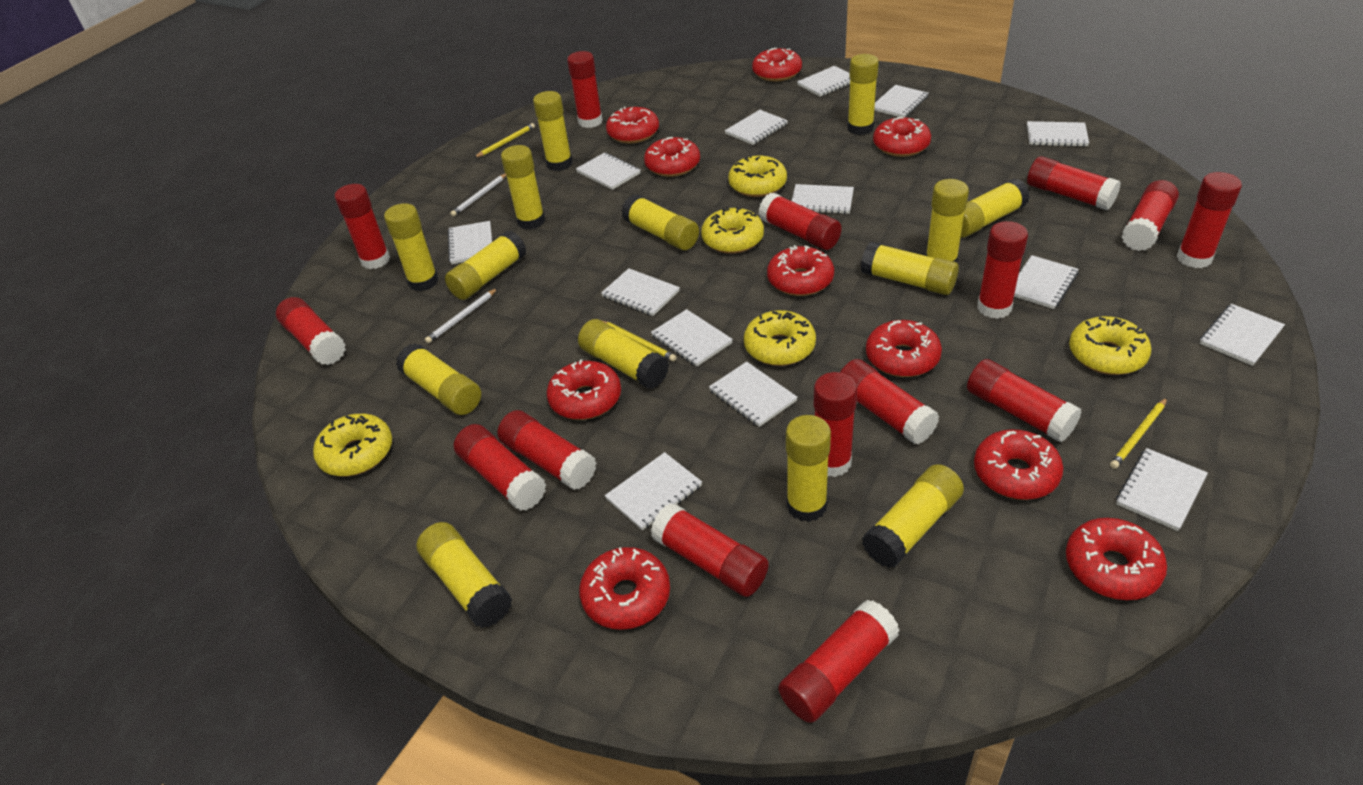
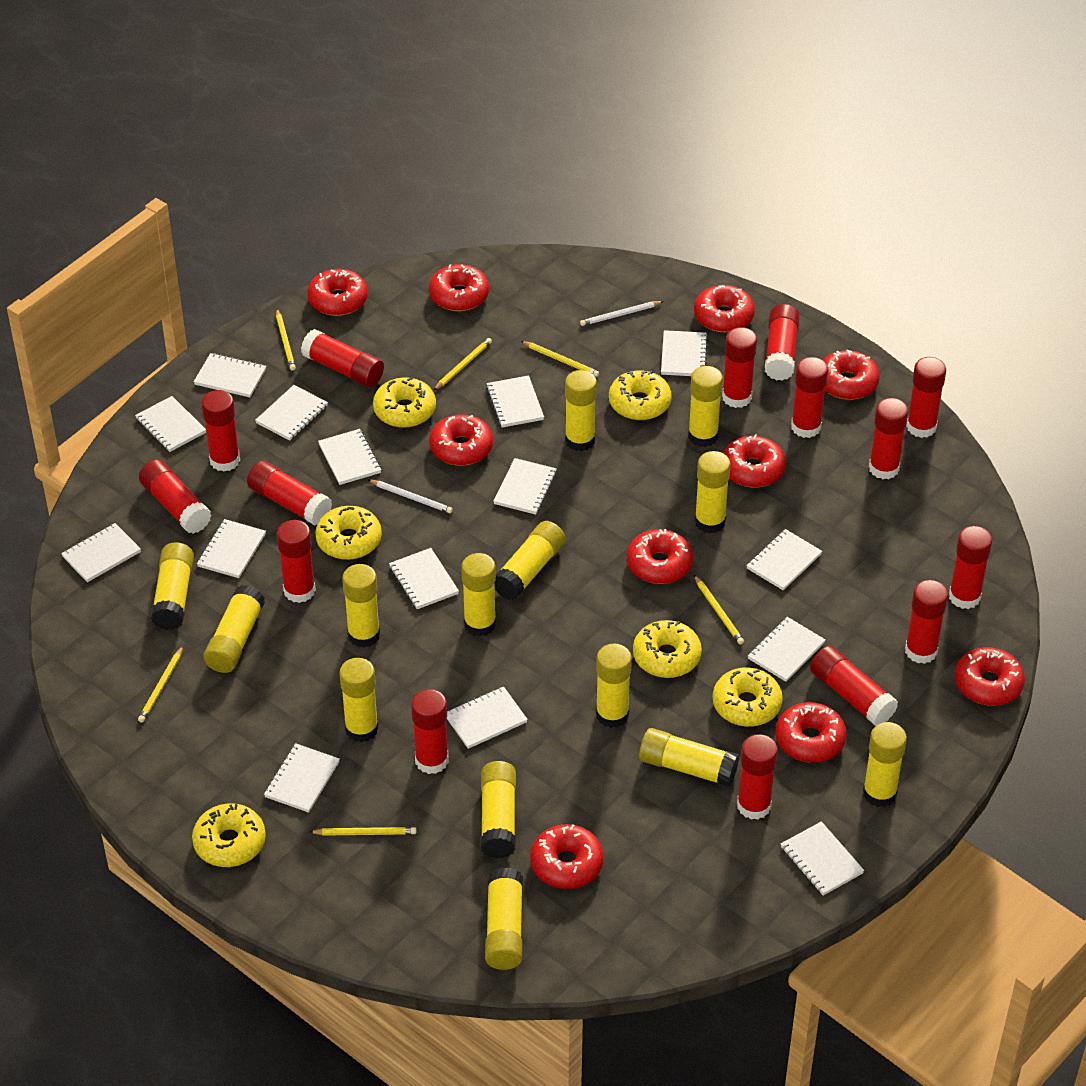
white notebook: [448,221,492,264] [576,152,641,190] [601,268,680,316] [605,452,702,530] [651,309,733,367] [709,362,798,427] [725,110,788,145] [792,184,854,214] [797,66,850,97] [874,85,928,117] [1014,255,1079,309] [1027,121,1089,147] [1116,448,1208,531] [1200,304,1285,366] = 14 -> [61,523,141,582] [135,396,206,452] [194,353,266,397] [197,519,266,578] [255,385,328,441] [264,743,340,813] [318,429,381,485] [389,548,459,609] [447,687,528,749] [486,375,544,428] [493,458,557,515] [661,330,708,376] [746,529,822,590] [748,617,826,682] [781,821,864,895] = 15
yellow donut: [313,414,392,476] [701,207,764,254] [728,155,787,197] [744,310,816,366] [1069,316,1151,375] = 5 -> [192,803,266,867] [315,506,382,560] [373,377,436,428] [609,370,672,420] [633,620,702,678] [713,667,783,727] = 6
yellow pencil: [474,123,535,158] [601,320,676,361] [1110,398,1167,469] = 3 -> [138,646,183,723] [276,309,296,371] [310,827,416,836] [433,338,492,391] [521,341,599,377] [694,575,744,644] = 6

